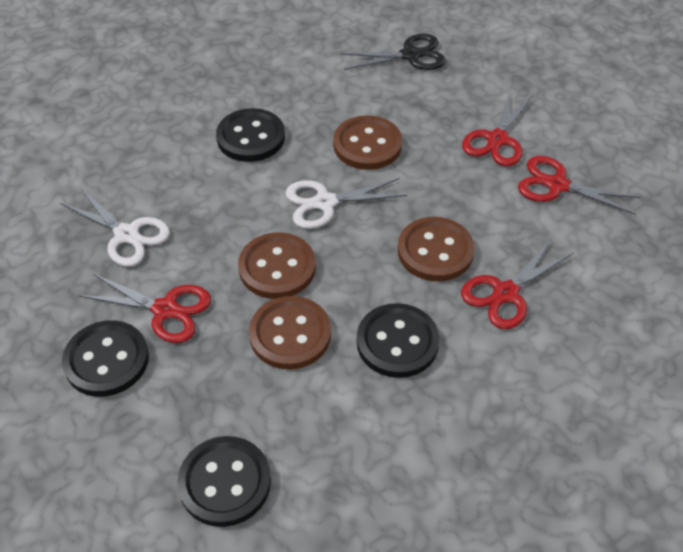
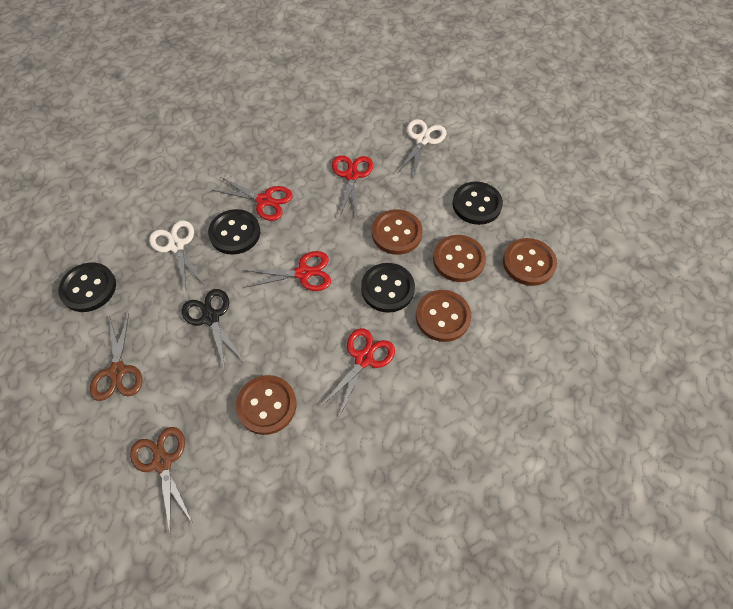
brown button: [238,232,316,299] [249,296,331,369] [333,115,402,170] [398,217,475,281] = 4 -> [236,375,297,435] [372,209,423,255] [416,290,472,342] [433,235,486,282] [503,238,557,286] = 5
brown scissors: none = 0 -> [90,313,142,401] [130,427,193,534] = 2

